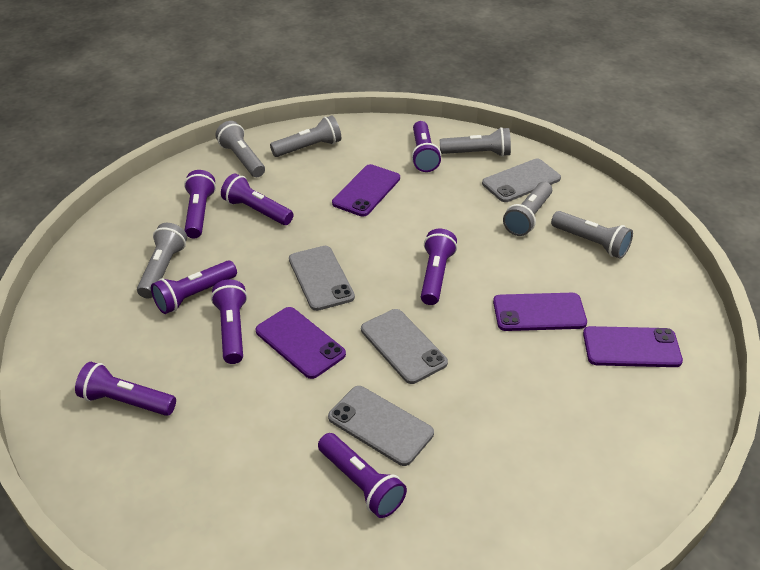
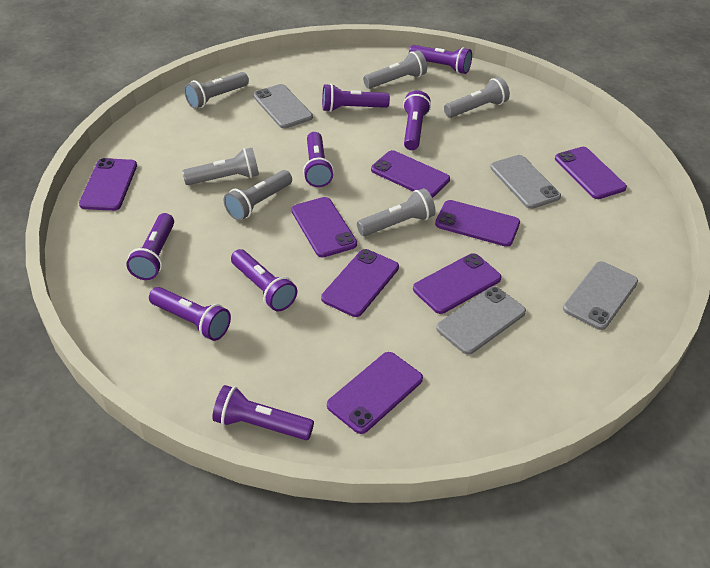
purple phone: [255,307,346,379] [332,164,400,217] [493,293,587,331] [583,326,683,367] = 4 -> [79,158,137,211] [291,197,357,257] [321,249,399,317] [327,352,423,434] [371,150,450,198] [413,253,501,314] [435,200,520,247] [555,147,627,199] = 8

